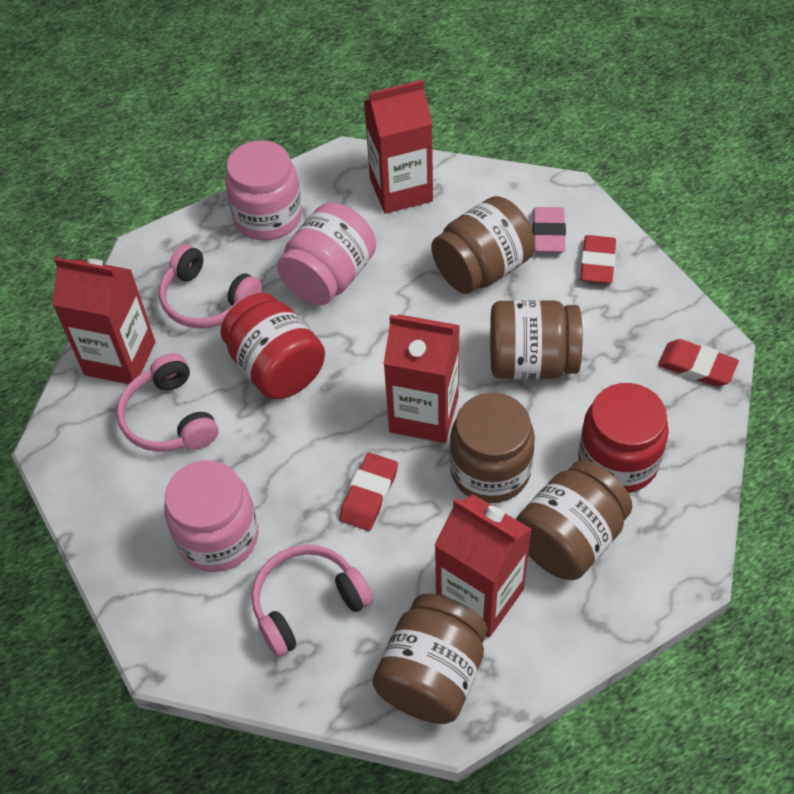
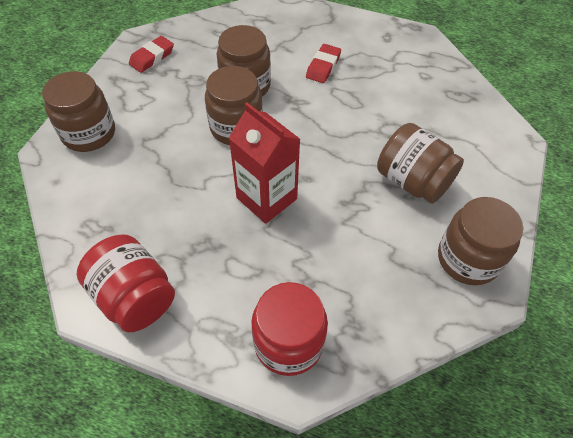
pink eraser: [532,207,566,252] = 1 -> none = 0
pink headphones: [117,353,218,452] [159,244,262,328] [252,544,373,657] = 3 -> none = 0
pink jar: [164,460,258,572] [225,140,302,240] [277,203,376,305] = 3 -> none = 0
red carton: [52,257,155,384] [364,80,433,214] [384,314,460,443] [435,494,532,638] = 4 -> [229,103,300,224] = 1
red eraser: [339,452,398,531] [580,235,616,284] [658,339,739,387] = 3 -> [129,36,174,73] [306,44,341,83] = 2

